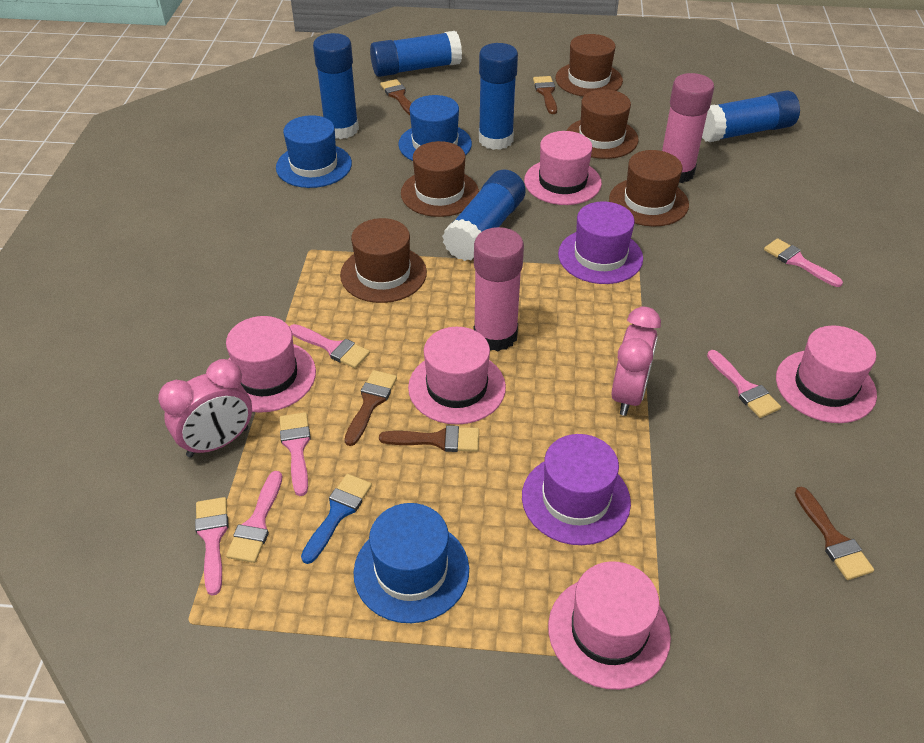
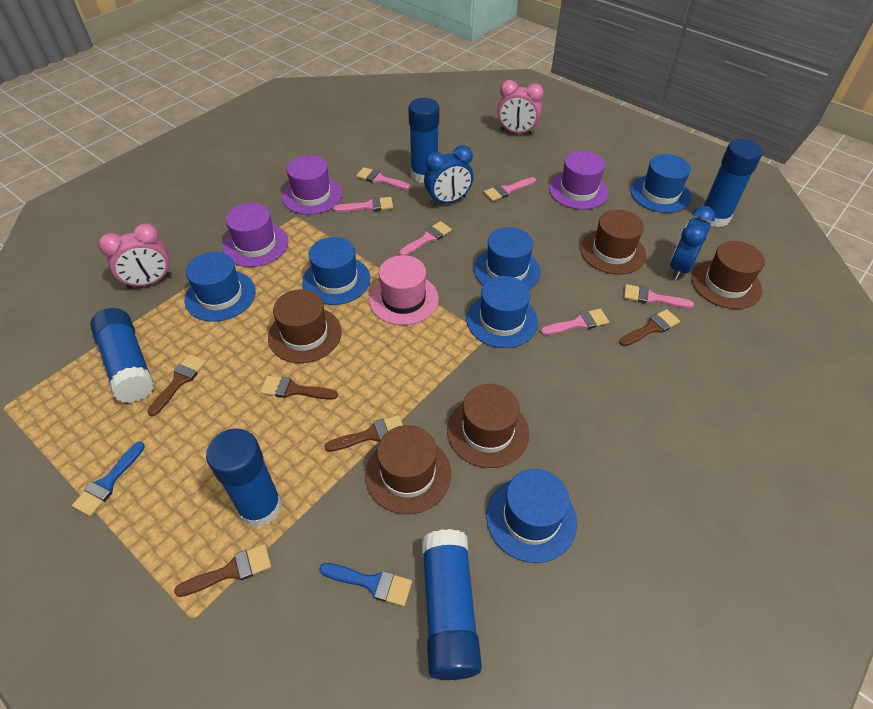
blue brush: [301,474,372,564] = 1 -> [72,442,145,516] [319,563,412,606] = 2
blue clock: none = 0 -> [424,145,473,206] [670,206,715,280] = 2
blue hat: [276,115,352,188] [354,503,469,623] [398,95,472,161] = 3 -> [185,252,256,322] [302,237,370,305] [467,276,538,348] [474,227,541,289] [486,469,577,563] [631,154,691,213] = 6
pink glue stick: [474,227,524,351] [662,73,714,183] = 2 -> none = 0
pink hat: [226,316,316,413] [408,327,506,425] [524,131,602,205] [548,561,671,690] [776,325,877,423] = 5 -> [369,255,439,325] = 1
purple hat: [522,434,631,545] [558,202,643,284] = 2 -> [223,203,288,267] [282,155,342,215] [549,151,609,210] = 3

